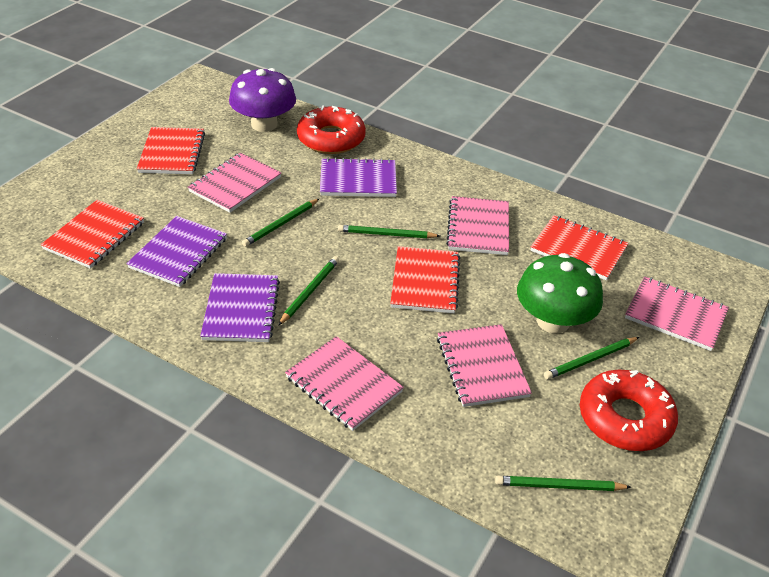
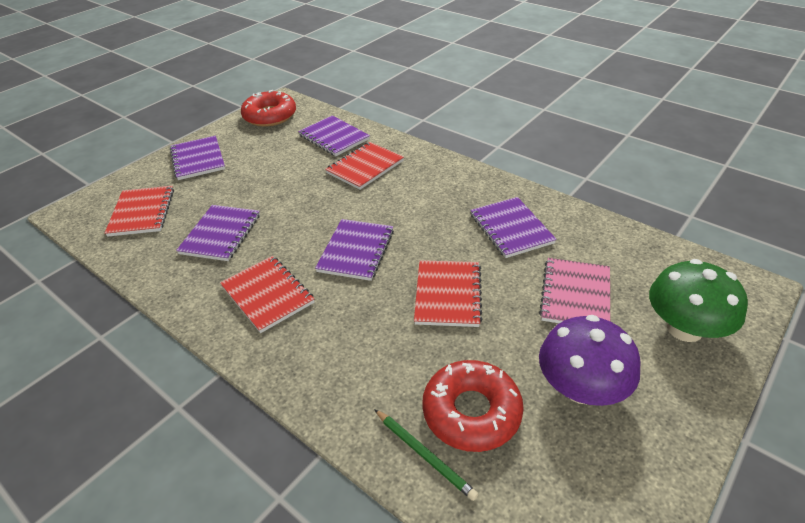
green pencil: [242,199,319,247] [278,256,339,326] [338,225,440,238] [495,476,631,491] [544,337,639,380] = 5 -> [374,409,478,501] = 1
pink notebook: [188,153,281,213] [285,336,404,431] [437,324,532,407] [446,196,509,255] [625,276,729,351] = 5 -> [539,258,610,323] = 1
purple notebook: [126,216,227,287] [200,273,280,342] [320,157,397,197] = 3 -> [170,136,225,180] [176,205,260,261] [298,115,370,156] [315,219,394,281] [470,197,557,258] = 5

